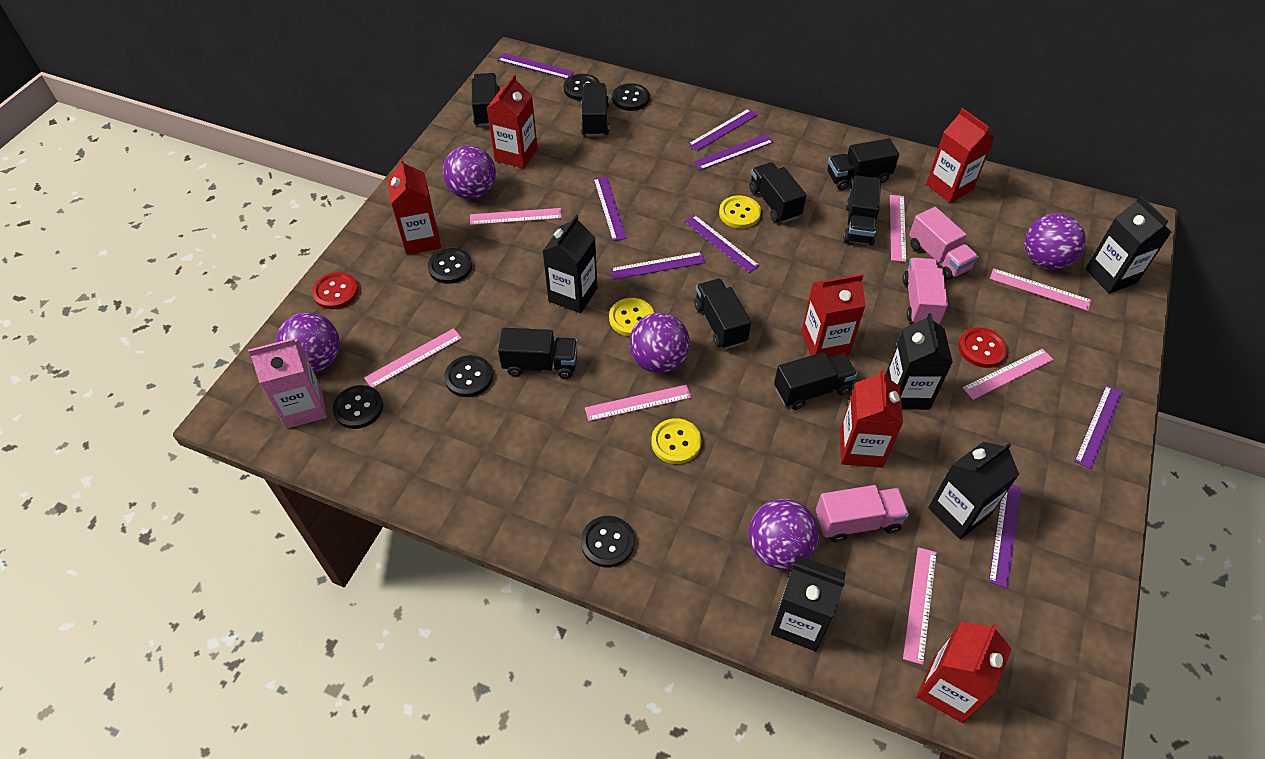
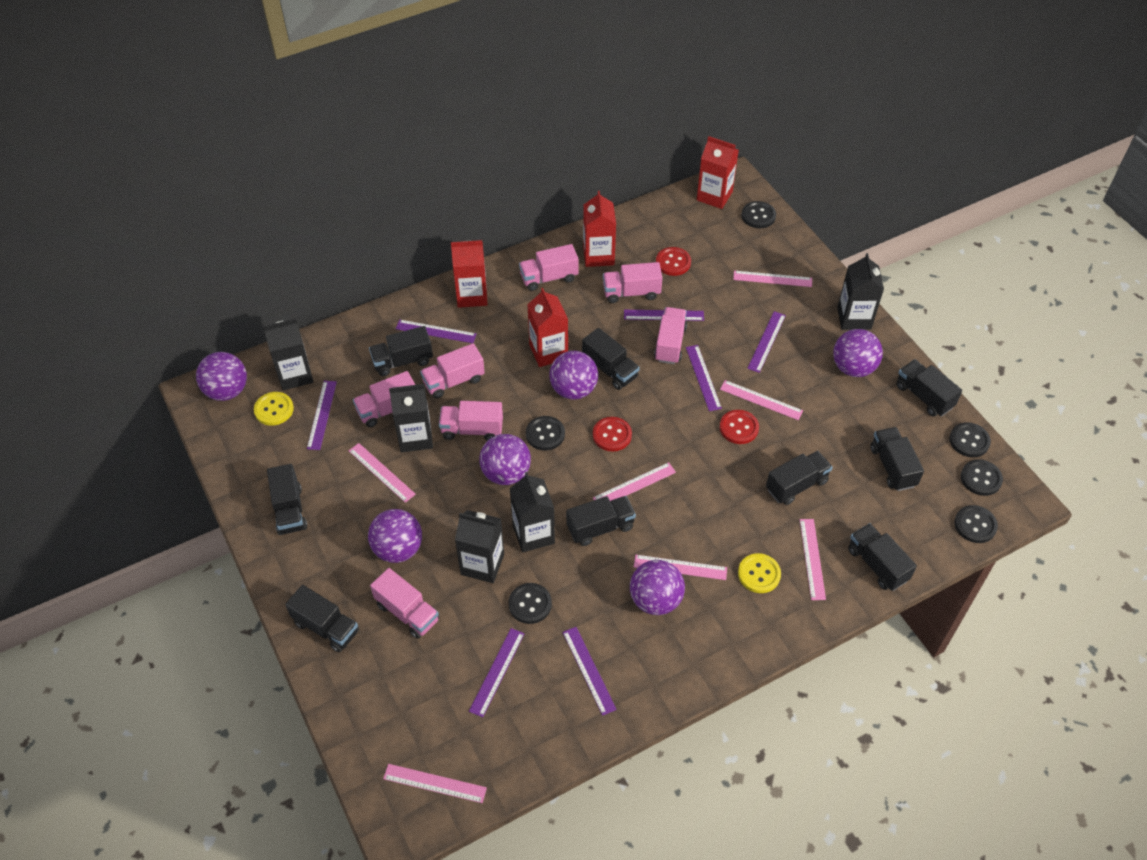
black truck: [472,73,500,127] [498,328,578,379] [581,83,609,137] [694,279,751,349] [749,162,807,223] [774,352,857,410] [827,138,899,190] [843,175,881,246] = 8 -> [267,464,308,535] [285,585,359,652] [369,326,433,376] [566,496,636,546] [582,328,640,390] [766,451,833,505] [848,523,917,591] [870,427,924,491] [896,359,962,417] = 9
pink carton: [248,338,327,429] = 1 -> none = 0
pink truck: [816,485,909,543] [903,258,948,324] [909,207,978,280] = 3 -> [353,371,415,427] [370,568,439,639] [420,343,485,399] [439,401,503,441] [519,244,579,291] [603,262,662,303] [654,307,687,364] = 7
purple ball: [276,313,340,373] [443,145,496,199] [629,313,690,373] [748,499,819,570] [1024,213,1086,270] = 5 -> [196,352,247,401] [368,509,422,563] [480,434,531,485] [549,351,598,400] [630,560,685,615] [833,329,883,377] = 6
purple ruler: [498,53,574,79] [593,176,627,241] [610,252,706,280] [684,215,760,273] [688,109,758,151] [694,134,773,170] [989,485,1021,588] [1074,385,1123,470] = 8 -> [307,381,337,450] [396,320,476,343] [469,628,525,717] [563,627,617,716] [624,310,704,321] [686,345,722,411] [747,311,786,373] = 7
red button: [312,272,359,309] [958,328,1008,368] = 2 -> [593,417,632,451] [656,247,691,276] [720,410,759,444] = 3
red carton: [387,158,441,255] [486,75,538,169] [801,274,866,358] [840,369,903,468] [916,622,1012,723] [926,108,994,203] = 6 -> [451,240,488,308] [528,288,568,367] [583,191,616,267] [697,136,739,209] = 4
yellow button: [609,298,654,336] [651,418,701,464] [719,195,761,228] = 3 -> [254,392,294,426] [738,553,781,593] = 2

